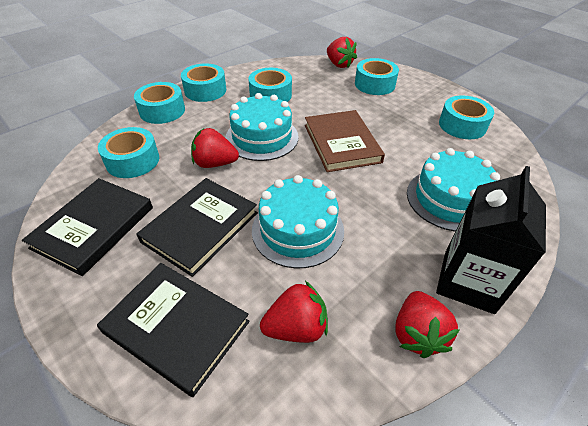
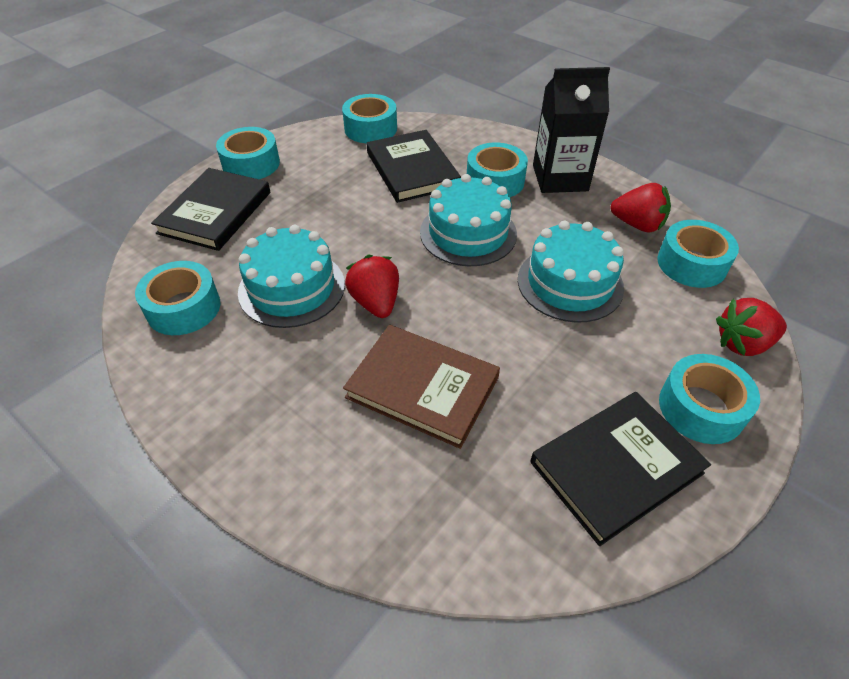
red strawberry: [191,128,239,168] [260,281,328,343] [327,37,357,68] [395,291,460,358] = 4 -> [345,255,399,318] [611,183,671,232] [716,298,787,356] = 3

